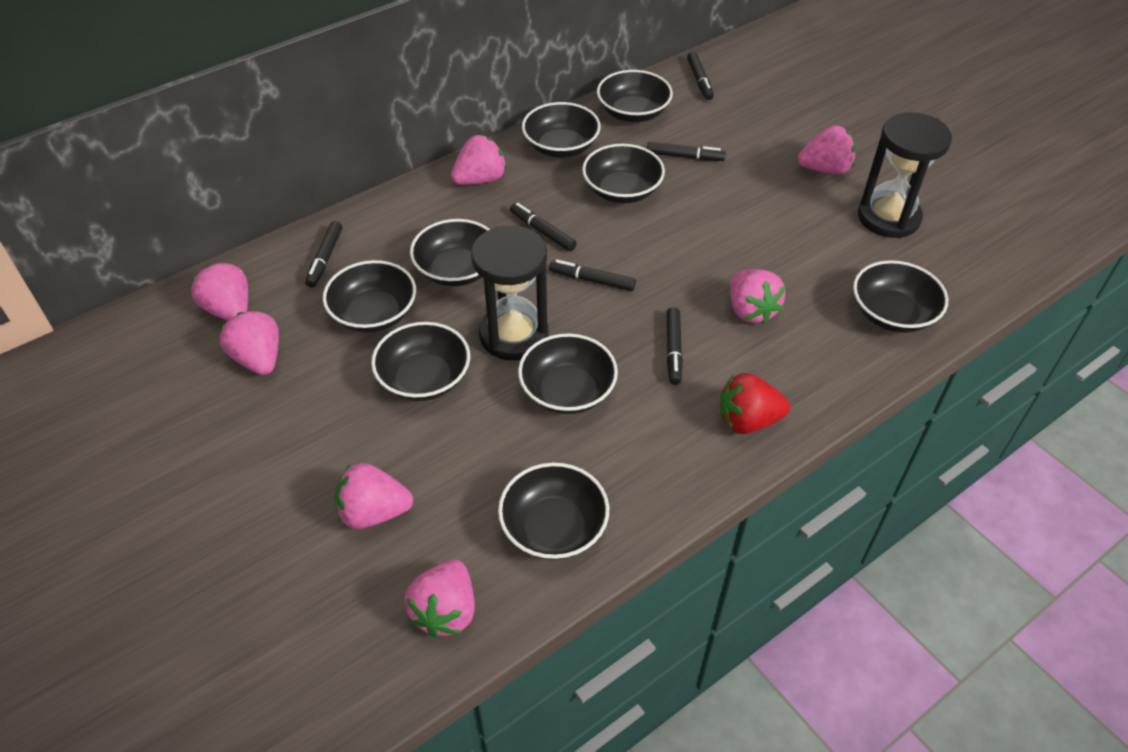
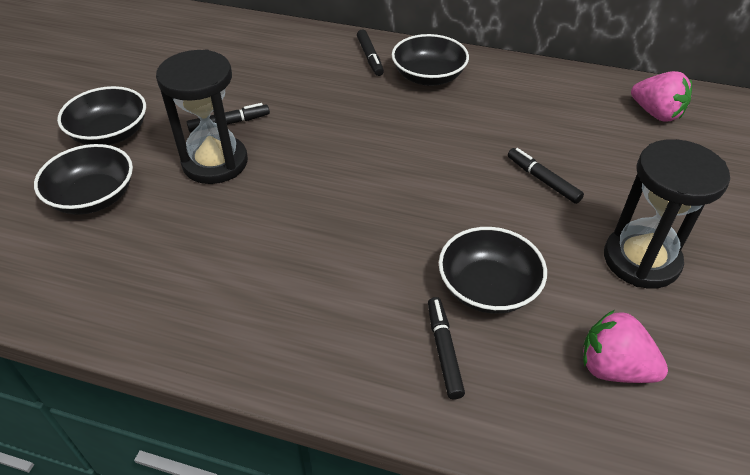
black bowl: [323,260,416,333] [371,322,470,401] [410,219,490,287] [498,463,609,560] [518,333,618,414] [522,102,601,158] [582,144,665,203] [597,70,673,122] [853,260,948,333] = 9 -> [34,144,133,215] [57,86,146,145] [392,34,469,86] [439,227,547,314] = 4
black marker: [305,221,342,288] [510,203,577,251] [549,260,636,291] [647,142,726,161] [666,307,683,385] [687,52,714,100] = 6 -> [187,103,270,133] [357,30,384,76] [428,297,465,399] [508,148,584,204] = 4
pink strawberry: [191,262,248,321] [220,310,279,375] [335,463,413,529] [405,560,475,638] [451,135,507,185] [730,269,786,324] [798,125,856,174] = 7 -> [583,310,668,383] [631,71,692,122] = 2
red strawberry: [720,373,790,434] = 1 -> none = 0

